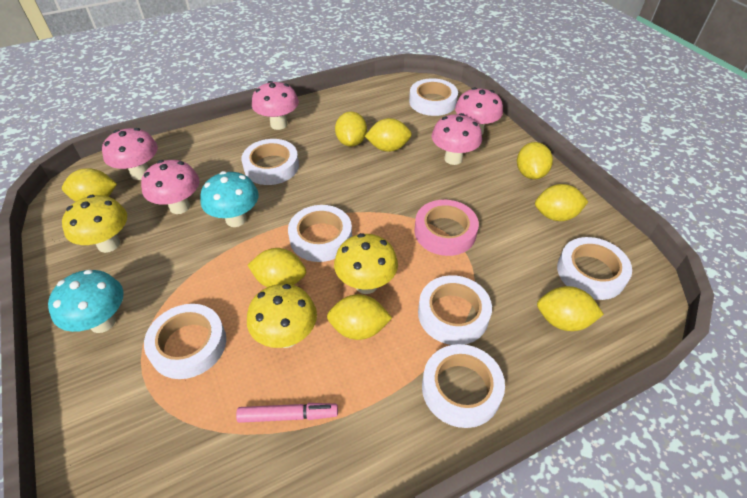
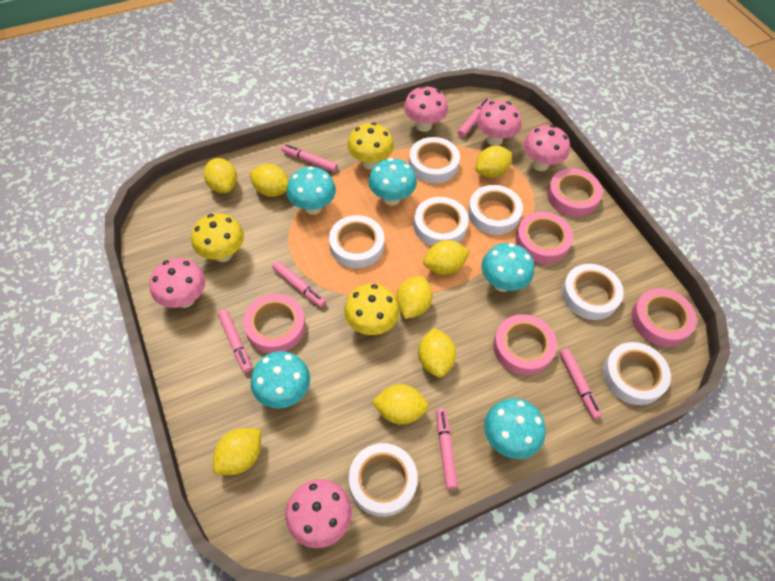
pink marker: [236,403,338,423] = 1 -> [218,309,252,373] [272,261,326,307] [282,144,338,172] [436,408,458,489] [458,98,491,137] [560,348,602,419] = 6
pink tape: [414,200,479,256] = 1 -> [243,294,306,353] [493,314,557,375] [516,212,573,264] [547,168,603,217] [631,288,697,347] = 5
turquoise mushroom: [48,270,123,333] [200,171,258,227] = 2 -> [250,351,310,408] [287,166,336,215] [368,158,417,206] [481,243,534,292] [484,398,546,459] = 5

